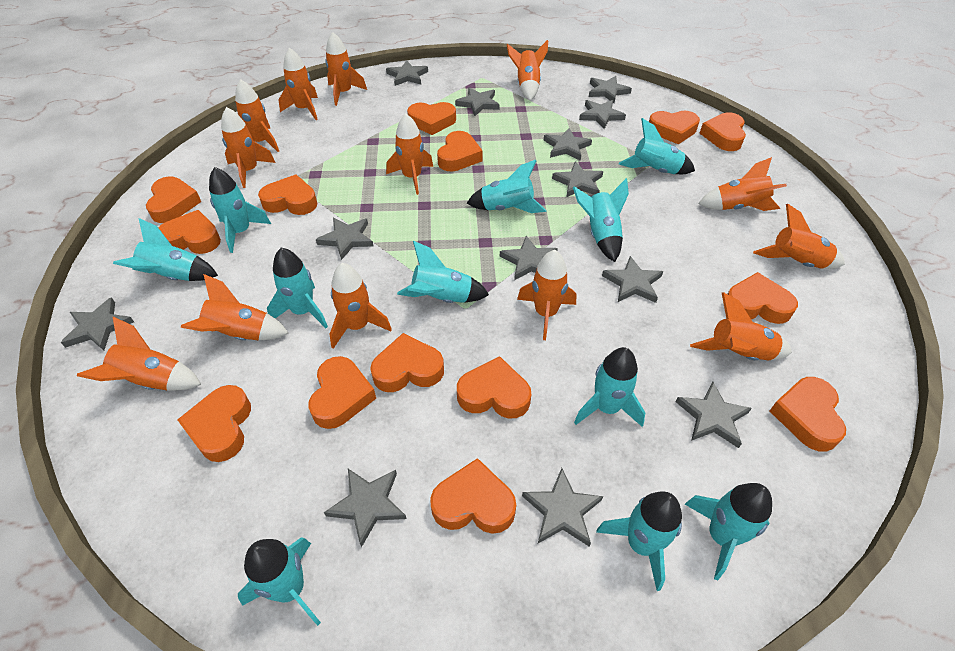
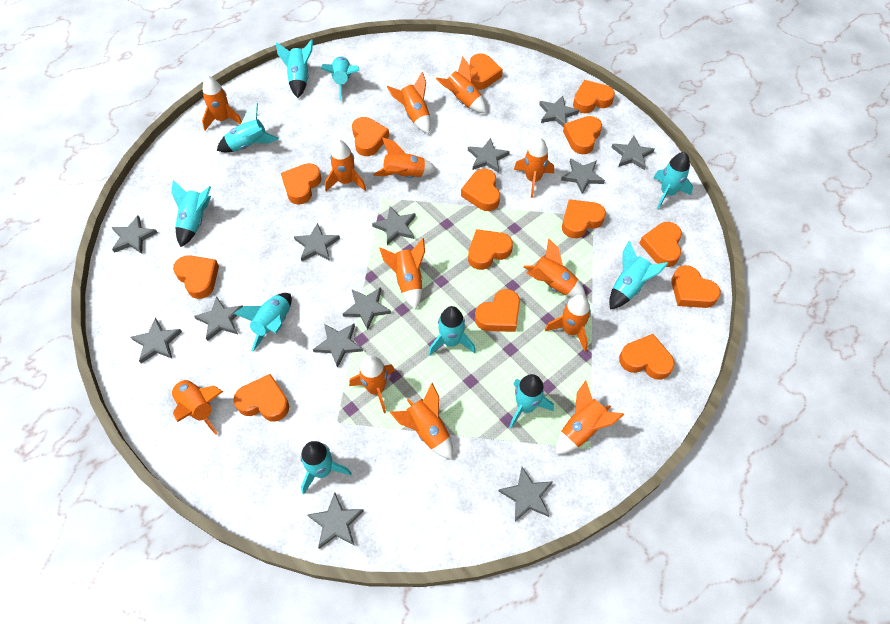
turquoise rocket: [113,218,218,281] [209,167,271,253] [238,537,321,626] [267,248,328,328] [397,241,489,303] [467,160,547,213] [573,178,629,262] [574,347,645,427] [596,491,682,591] [619,118,695,174] [685,483,772,581] = 11 -> [171,180,211,247] [217,103,279,152] [234,293,292,351] [276,39,313,98] [301,441,351,494] [320,56,360,101] [429,306,476,355] [509,374,554,428] [609,241,669,309] [653,152,693,209] = 10

